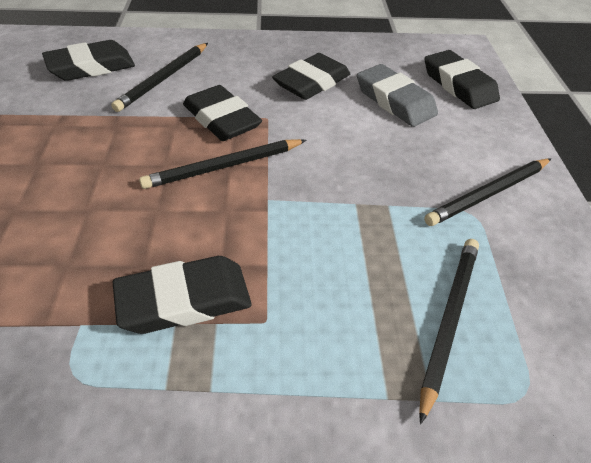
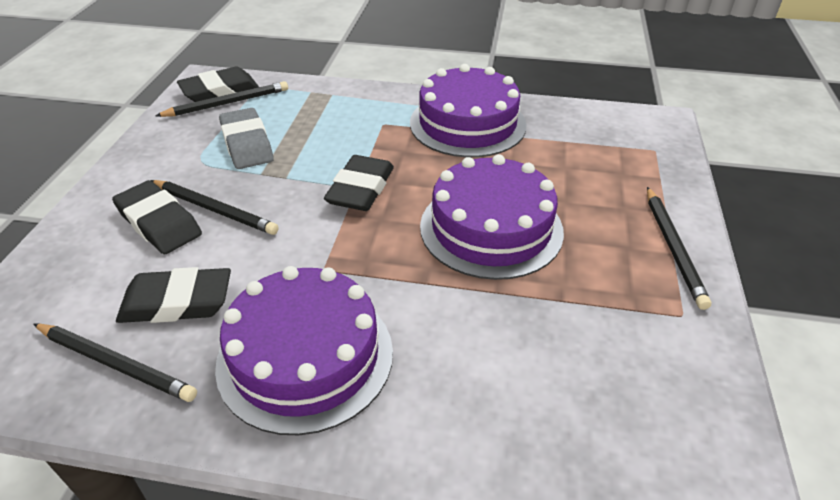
black eraser: [42,40,135,81] [113,256,252,334] [183,85,262,141] [272,53,350,100] [425,50,500,109] = 5 -> [112,180,202,254] [116,267,231,323] [177,67,259,102] [324,155,394,211] = 4
purple cake: none = 0 -> [215,266,393,435] [410,64,527,157] [420,154,564,280] = 3

